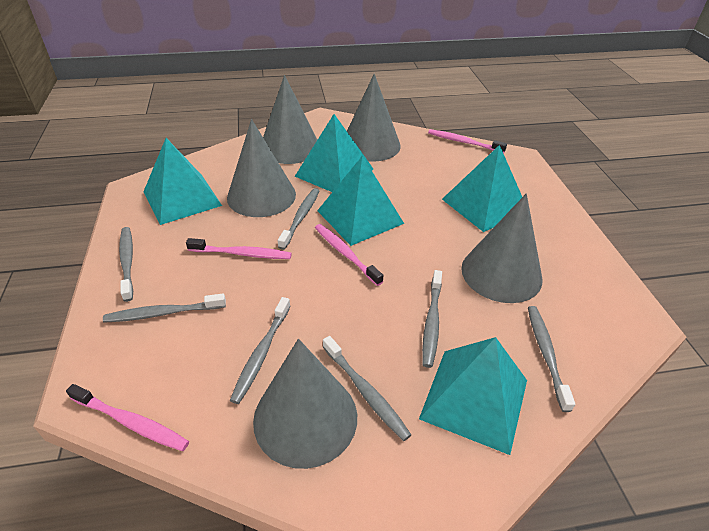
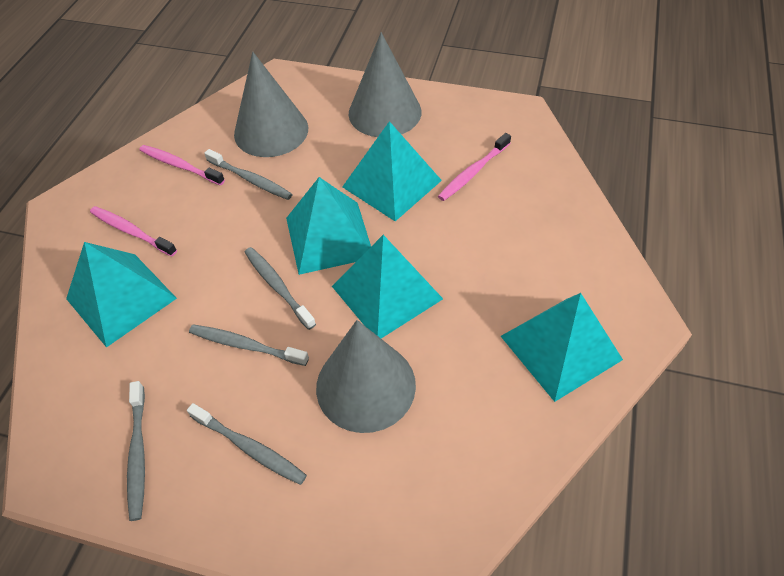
grey cone: [227,119,296,217] [253,339,357,469] [263,75,317,164] [347,74,401,162] [461,193,542,303] = 5 -> [234,52,308,157] [316,320,416,433] [349,32,421,137] = 3
grey toothbrush: [103,294,226,323] [119,227,133,302] [230,297,291,404] [278,188,320,250] [323,336,411,441] [422,270,442,368] [528,306,575,412] = 7 -> [127,381,145,521] [187,403,307,485] [189,325,309,366] [204,149,293,200] [245,247,316,330] = 5
pink toothbrush: [66,384,189,451] [186,238,292,259] [315,224,383,286] [428,129,507,153] = 4 -> [90,206,177,257] [139,145,225,186] [438,133,511,201] = 3

